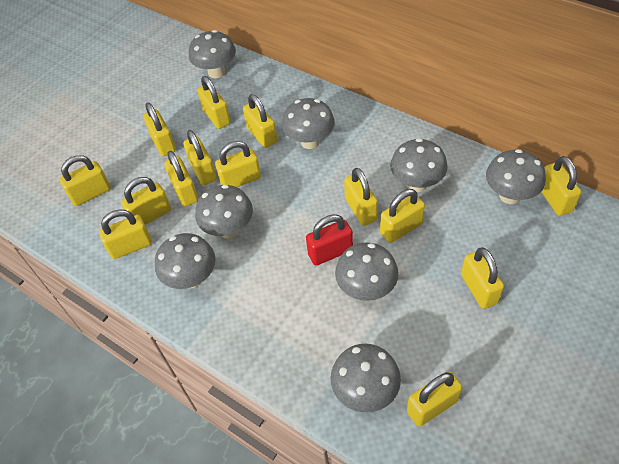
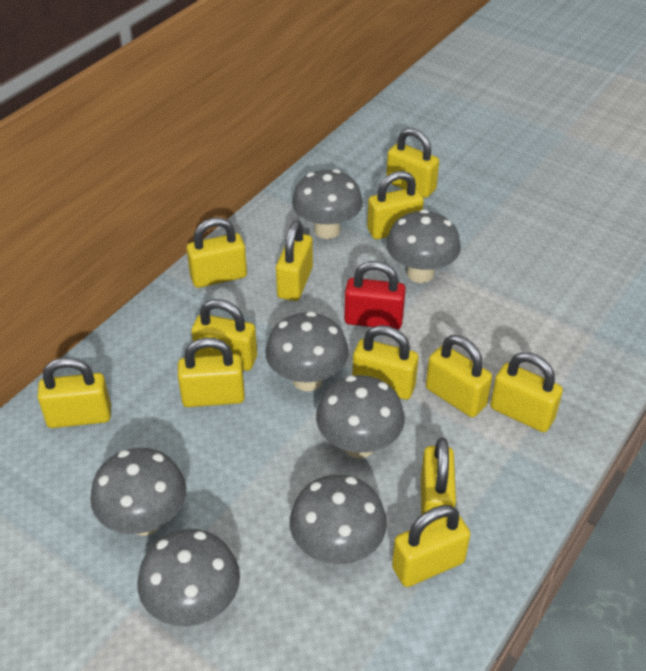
grey mushroom: [155,233,215,289] [189,30,236,78] [195,184,253,238] [282,98,335,149] [331,344,401,413] [335,243,399,301] [390,138,448,192] [486,149,546,204] = 8 -> [90,448,186,536] [137,529,240,627] [265,312,349,391] [290,474,387,564] [292,169,363,239] [316,375,405,458] [386,210,461,283] = 7
yellow padlock: [60,155,111,206] [99,210,152,259] [121,177,171,225] [143,103,176,156] [164,151,198,207] [183,130,217,185] [197,76,231,129] [215,141,261,187] [243,94,277,148] [344,168,378,226] [380,189,425,243] [407,371,462,427] [461,247,504,309] [541,156,581,216] = 14 -> [37,357,111,428] [178,337,245,407] [187,217,247,288] [191,299,257,371] [276,220,313,301] [352,325,419,400] [367,171,424,239] [386,128,439,198] [392,505,470,587] [421,438,456,515] [426,335,492,417] [490,352,563,432] = 12

